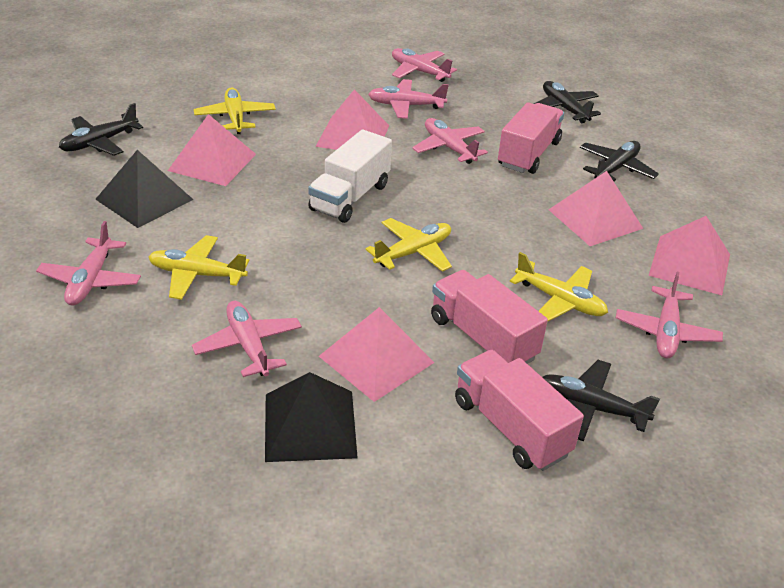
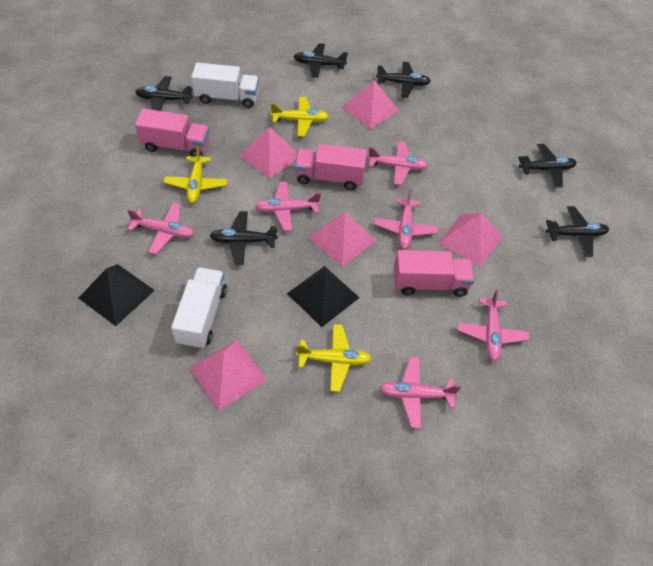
black plane: [59,103,143,156] [534,81,601,123] [542,360,660,441] [580,141,659,181] = 4 -> [135,76,193,111] [209,211,278,265] [293,43,348,78] [376,62,431,98] [518,144,577,188] [546,206,609,257] = 6
white truck: [308,129,392,223] = 1 -> [171,267,227,349] [192,62,259,108] = 2
yellow plane: [149,235,249,300] [194,87,276,134] [366,218,452,272] [510,252,608,322] = 4 -> [164,146,228,203] [270,97,329,137] [296,324,372,392] = 3

